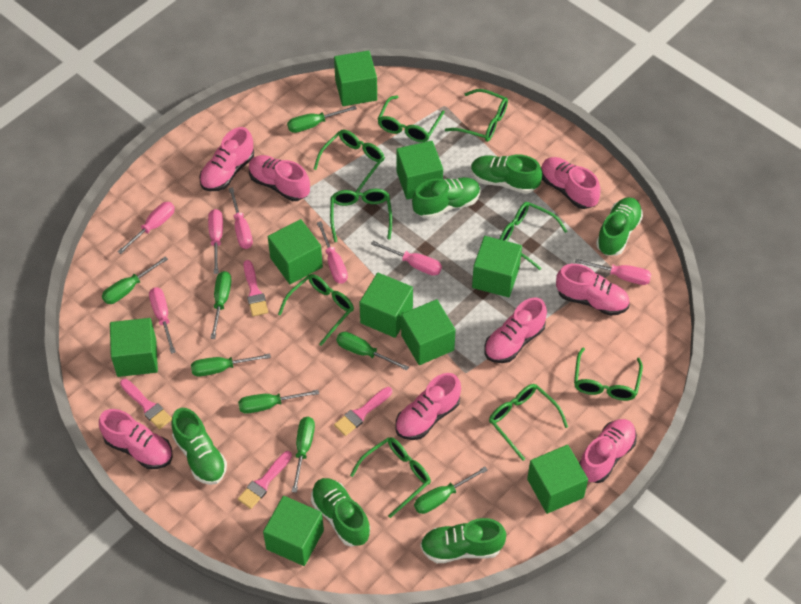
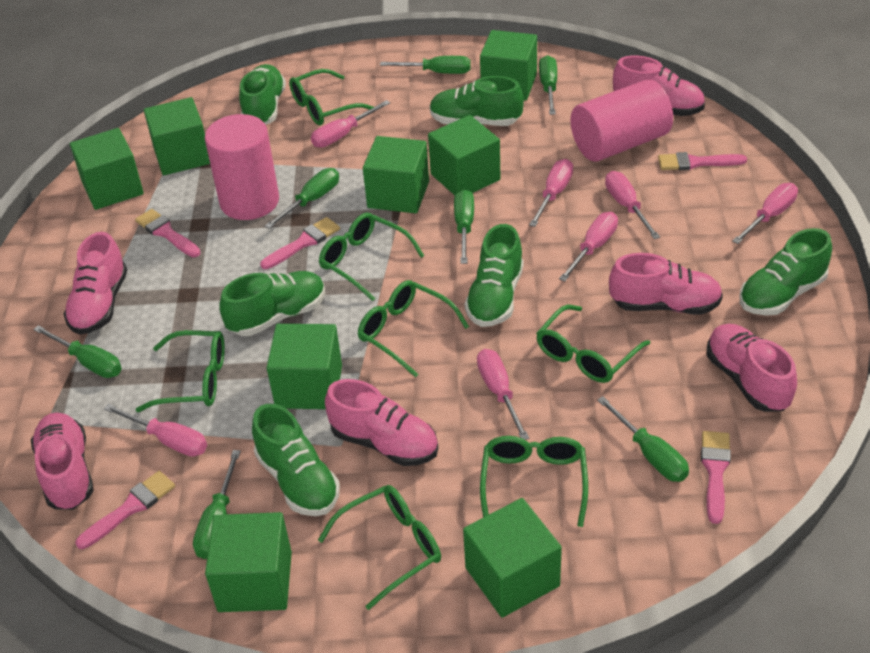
green cube: [110,318,158,377] [263,496,324,566] [268,219,323,284] [334,51,377,106] [359,273,413,338] [396,141,443,200] [401,299,456,365] [472,236,522,297] [527,445,588,514] = 9 -> [70,128,144,210] [144,97,210,175] [205,512,292,612] [267,324,342,409] [363,136,429,213] [428,115,500,195] [463,498,562,618] [480,30,537,101] = 8
green glasses: [278,274,354,346] [314,130,385,193] [330,189,392,242] [350,437,431,518] [377,96,445,142] [445,89,508,142] [489,384,568,461] [500,202,567,270] [574,348,643,401] = 9 -> [136,330,225,412] [289,69,374,125] [318,485,441,610] [319,213,424,301] [358,280,469,378] [480,436,588,527] [536,305,650,383] = 7
green screwdriver: [102,256,168,304] [191,354,271,377] [210,271,232,339] [238,390,319,414] [287,106,357,133] [292,417,315,493] [336,332,409,371] [414,466,488,514] = 8 -> [33,325,122,378] [193,450,241,559] [265,168,339,229] [380,56,471,74] [454,189,474,264] [539,55,557,115] [597,396,689,482] = 7
pink brush: [120,379,172,430] [238,451,292,509] [243,260,268,316] [334,387,392,436] = 4 -> [75,471,175,549] [135,209,201,257] [260,217,340,269] [658,152,747,170] [701,431,731,524] = 5
pink cylinder: none = 0 -> [205,114,279,220] [570,79,673,162] = 2
pink shoe: [99,409,173,469] [199,127,254,191] [249,155,310,201] [395,373,461,440] [484,297,547,363] [541,157,601,209] [556,264,629,316] [579,419,637,483] = 8 -> [31,413,94,510] [64,232,127,335] [325,379,438,466] [609,253,723,315] [613,56,705,116] [706,324,797,412] = 6

